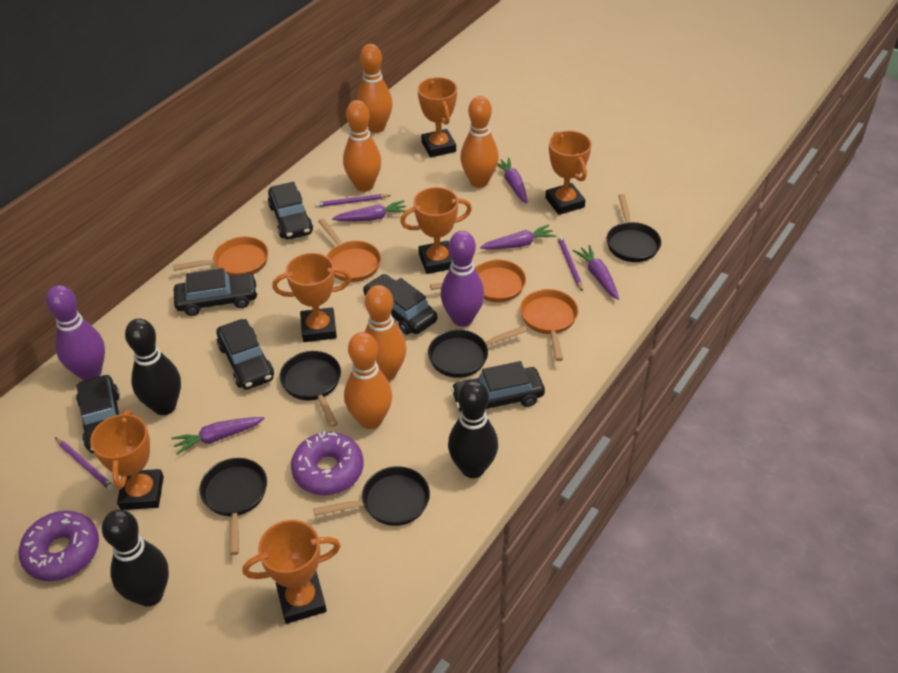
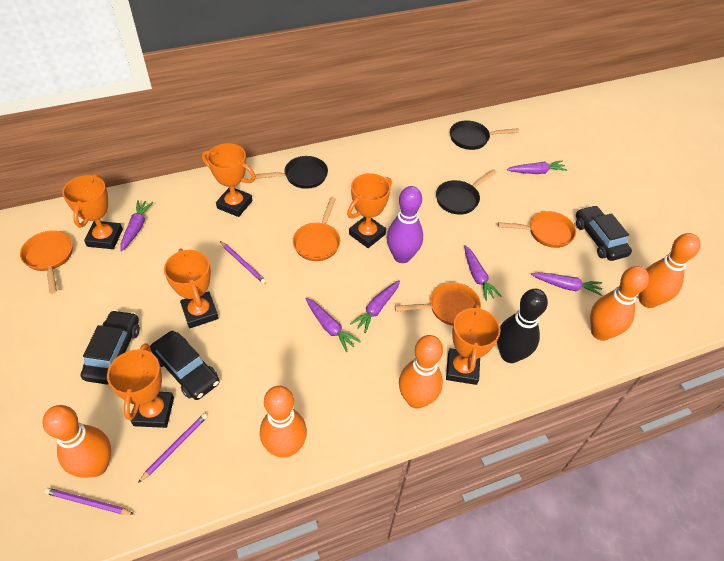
black bowling pin: [102,510,169,607] [125,318,181,415] [448,380,498,478] = 3 -> [497,289,548,363] = 1
black car: [76,375,120,453] [174,268,258,316] [216,319,274,390] [268,182,313,240] [363,274,437,335] [451,361,545,412] = 6 -> [81,310,140,384] [150,331,220,400] [576,205,632,261] = 3
black pan: [200,458,267,555] [280,351,341,427] [313,466,430,526] [428,326,527,378] [607,194,661,262] = 5 -> [255,156,328,189] [436,169,497,215] [450,120,519,150] = 3
purple bowling pin: [46,285,105,380] [441,231,484,327] = 2 -> [387,186,423,263] = 1
purple carrot: [171,417,265,455] [332,200,406,221] [480,225,556,249] [497,158,528,204] [573,245,619,300] = 5 -> [120,200,153,252] [305,298,361,352] [350,280,400,333] [464,245,501,301] [507,161,567,174] [531,272,602,296] = 6
purple donut: [19,511,99,581] [291,431,364,495] = 2 -> none = 0

